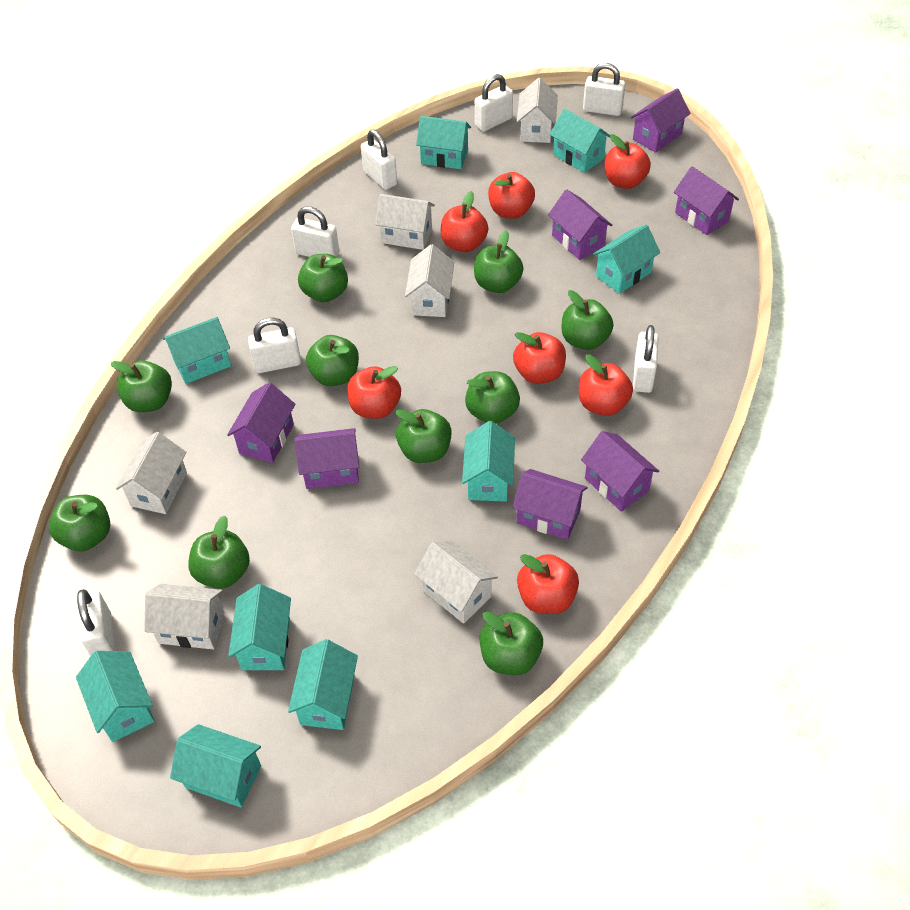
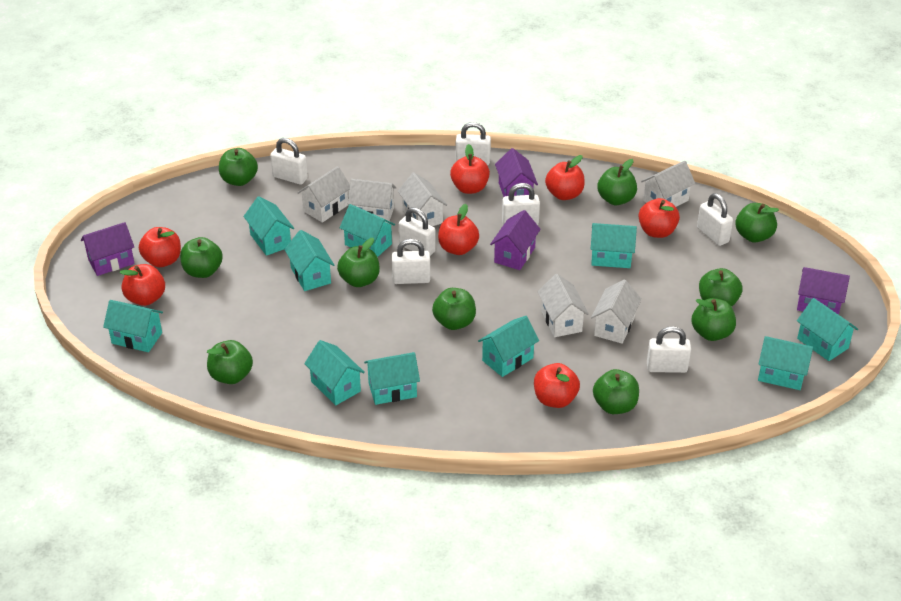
purple house: [227,382,296,463] [294,428,359,489] [512,469,588,540] [548,189,613,260] [581,431,659,512] [631,88,691,153] [674,166,739,235] = 7 -> [81,222,135,276] [490,210,541,270] [495,148,538,197] [797,267,850,315] = 4
turquoise house: [76,651,154,742] [163,317,231,384] [170,724,261,808] [228,584,291,670] [288,639,358,730] [416,116,471,169] [462,421,515,502] [550,108,610,173] [593,225,660,294] = 9 -> [103,300,163,352] [243,197,294,256] [284,230,334,291] [304,340,365,405] [340,204,395,257] [364,352,420,405] [478,316,539,377] [591,223,637,268] [758,336,813,390] [797,298,858,361] = 10

